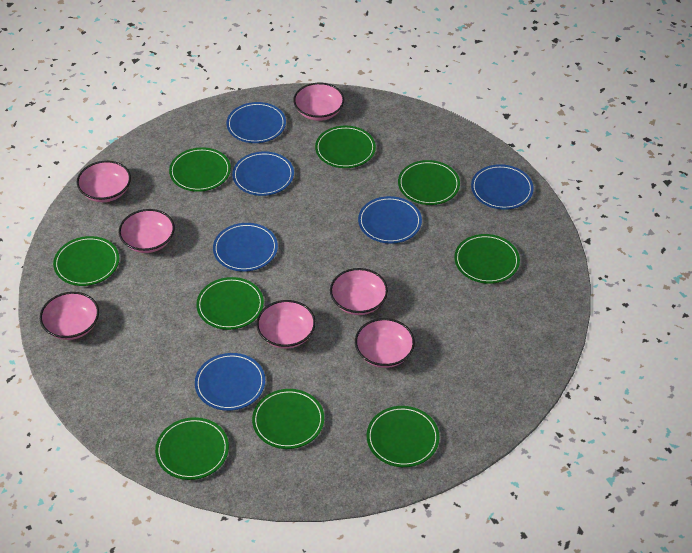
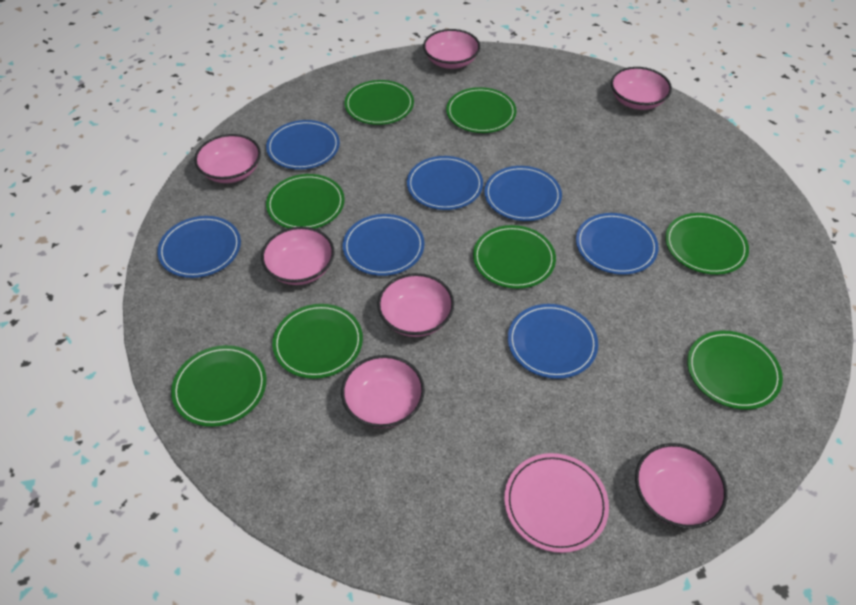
blue plate: [195,353,265,411] [213,223,278,272] [227,102,286,143] [232,151,294,196] [358,196,422,244] [471,164,534,210] = 6 -> [157,216,241,278] [266,120,340,170] [343,214,424,276] [407,156,483,210] [484,166,562,221] [508,304,598,379] [576,213,659,275] = 7
green plate: [53,236,119,286] [155,417,229,480] [169,147,231,192] [196,277,264,330] [252,389,324,449] [315,126,376,168] [367,406,440,467] [398,160,460,205] [454,234,520,284] = 9 -> [171,345,267,427] [266,174,345,229] [272,304,363,379] [344,80,414,125] [446,87,517,133] [473,225,556,289] [665,213,749,275] [687,331,783,410] = 8
pink plate: none = 0 -> [504,453,609,553] = 1

